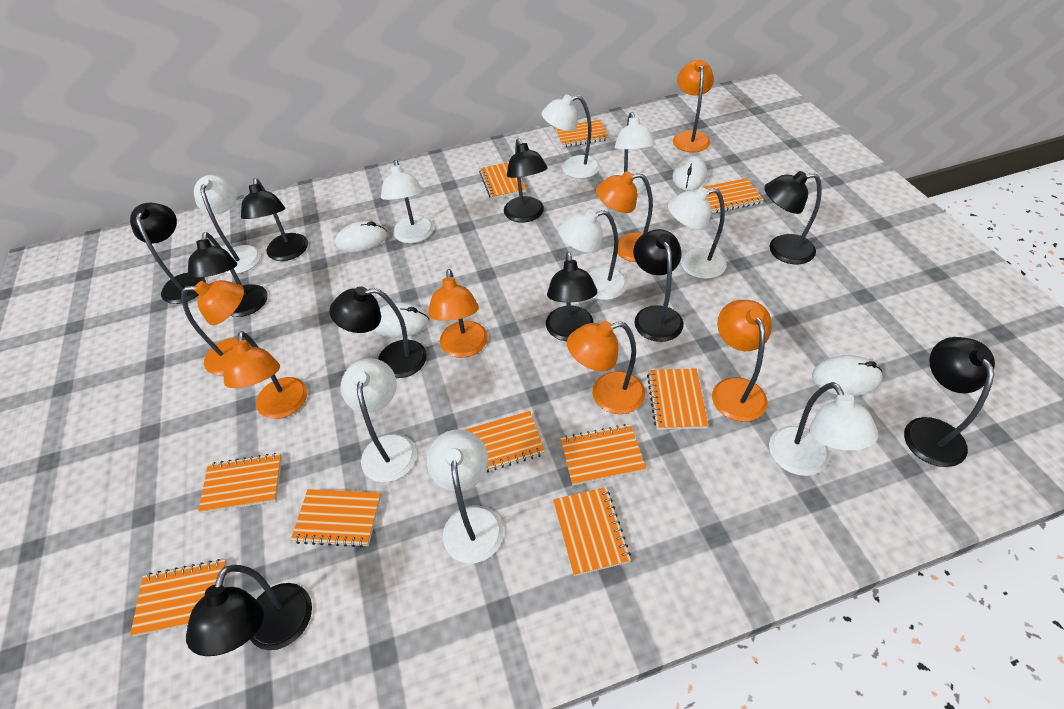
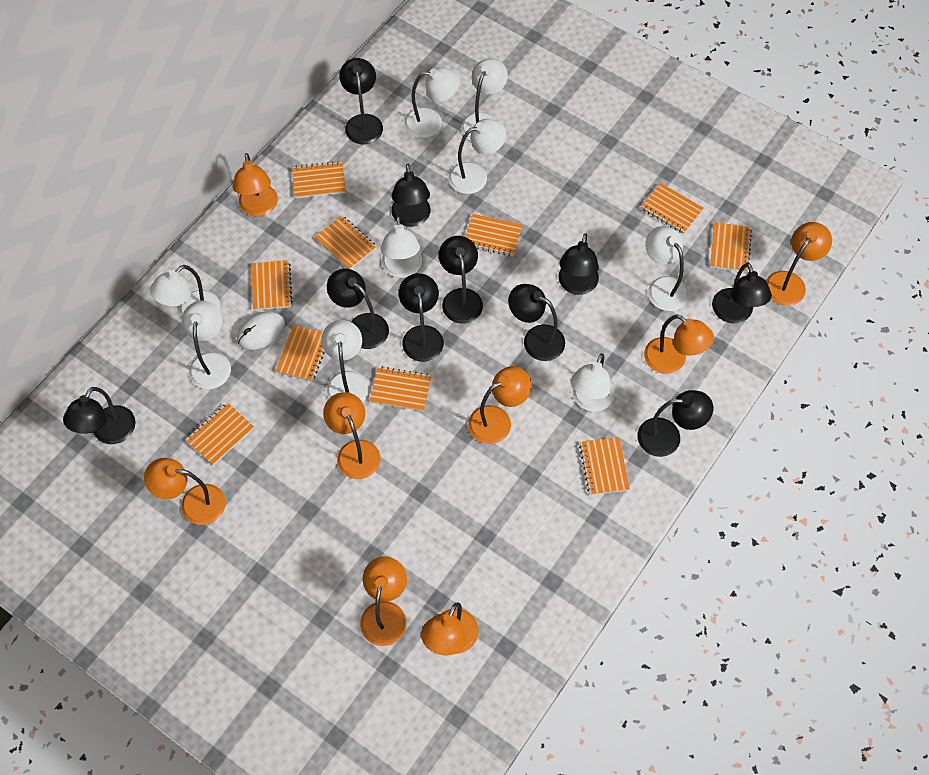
orange lamp: [181,280,252,375] [224,331,308,419] [428,269,488,358] [567,321,645,414] [596,171,653,262] [673,60,714,152] [712,300,772,422] = 7 -> [144,458,226,525] [233,153,278,216] [323,392,380,479] [360,557,407,646] [421,602,479,655] [468,366,532,444] [644,315,714,374] [766,222,832,306] = 8
white mouse: [335,221,388,252] [373,303,430,338] [672,156,707,191] [812,355,883,396] = 4 -> [237,312,285,350] = 1

